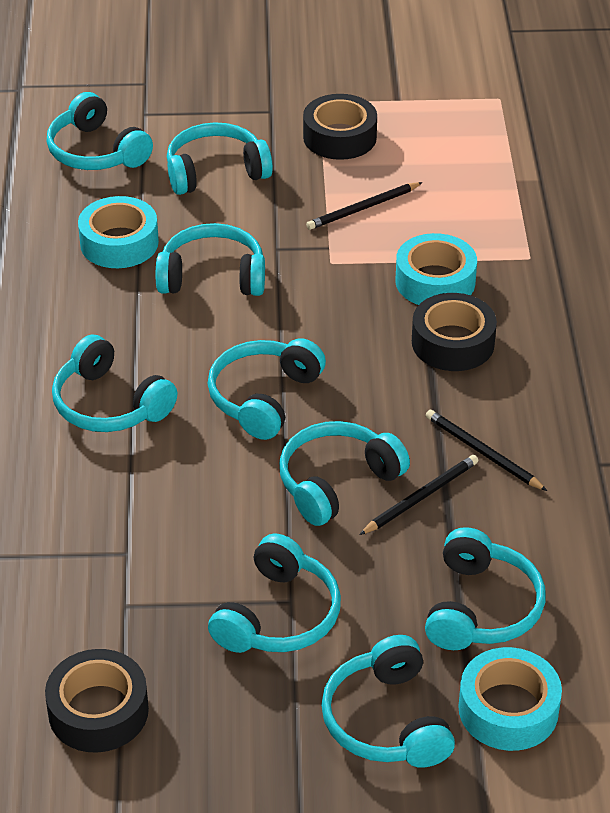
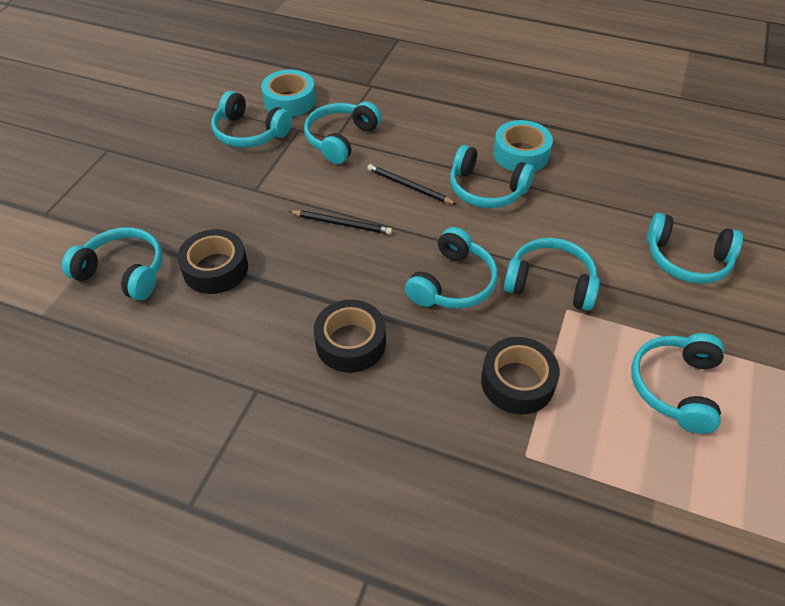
black pencil: [306,182,423,230] [359,455,478,535] [426,410,547,491] = 3 -> [288,210,392,235] [367,164,456,204] = 2
turquoise headphones: [46,92,153,170] [52,334,178,432] [156,223,265,296] [167,122,273,195] [207,338,326,440] [208,533,341,653] [279,421,410,526] [321,635,455,768] [425,527,545,650] = 9 -> [62,227,163,300] [212,91,292,148] [304,101,381,164] [405,227,498,309] [450,145,535,208] [504,238,600,311] [631,333,724,434] [647,213,743,284] = 8
turquoise tape: [78,196,159,268] [395,233,477,305] [458,647,562,751] = 3 -> [261,70,316,117] [493,120,553,171] = 2

